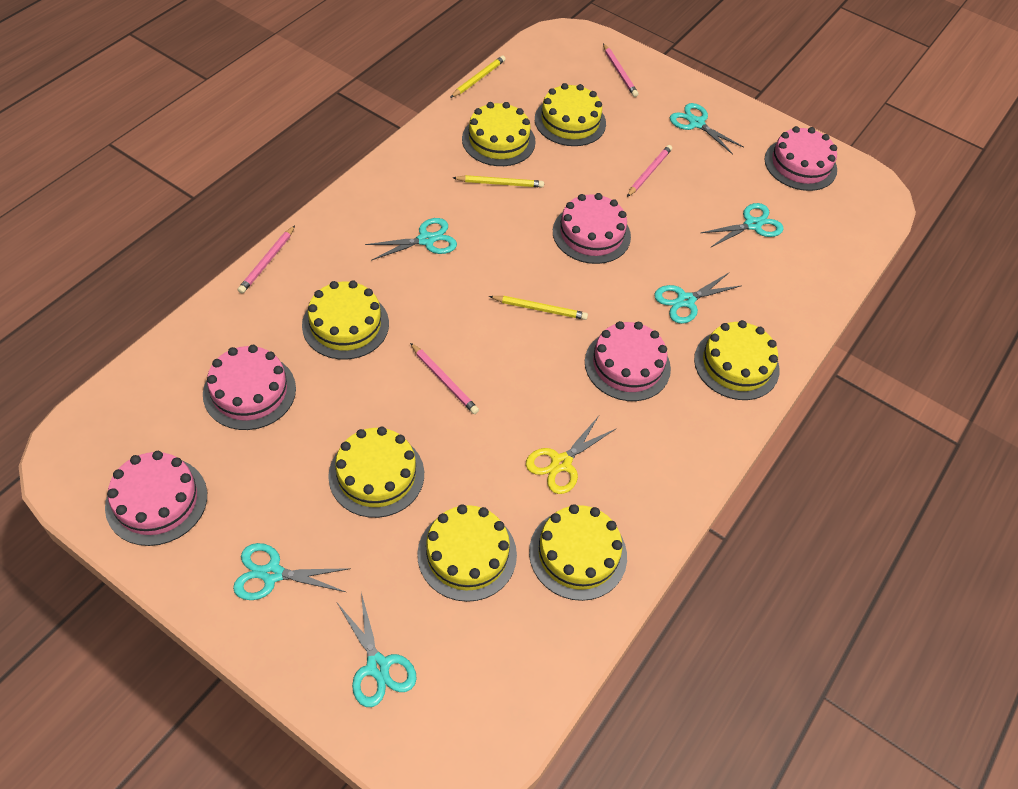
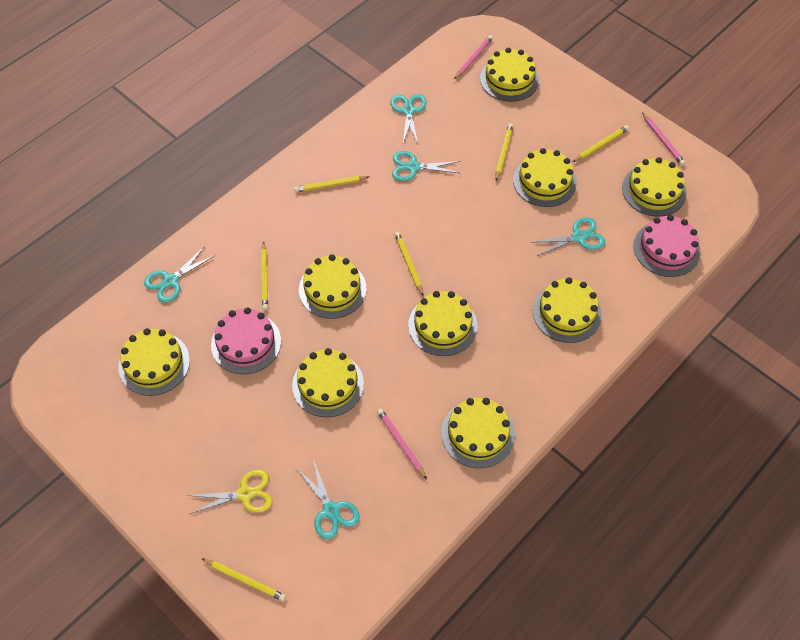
pink cake: [105,451,207,546] [203,345,296,430] [553,193,631,264] [585,321,671,401] [764,126,837,191] = 5 -> [211,307,281,374] [634,215,701,277] = 2
pink pencil: [238,226,295,293] [410,343,479,414] [603,44,638,97] [627,145,672,197] = 4 -> [377,408,427,479] [454,35,493,79] [642,113,686,166] = 3
turquoise scissors: [233,543,351,600] [337,593,417,707] [365,218,457,261] [654,273,742,324] [670,103,744,155] [701,203,784,248] = 6 -> [144,246,216,303] [297,459,360,539] [391,94,427,144] [392,151,461,181] [534,217,605,256] = 5
yellow cake: [302,280,389,360] [328,427,424,518] [417,505,517,602] [462,102,536,166] [529,504,627,601] [535,83,606,146] [694,320,780,400] = 7 -> [118,328,190,396] [292,348,364,417] [299,254,367,319] [408,291,478,356] [441,398,515,468] [480,48,539,102] [513,148,577,207] [533,277,602,343] [622,157,687,216] = 9
yellow pencil: [450,55,506,98] [453,175,544,187] [489,296,588,320] = 3 -> [201,558,286,601] [261,241,268,310] [294,176,369,192] [394,231,423,296] [496,123,513,181] [573,125,629,162] = 6

